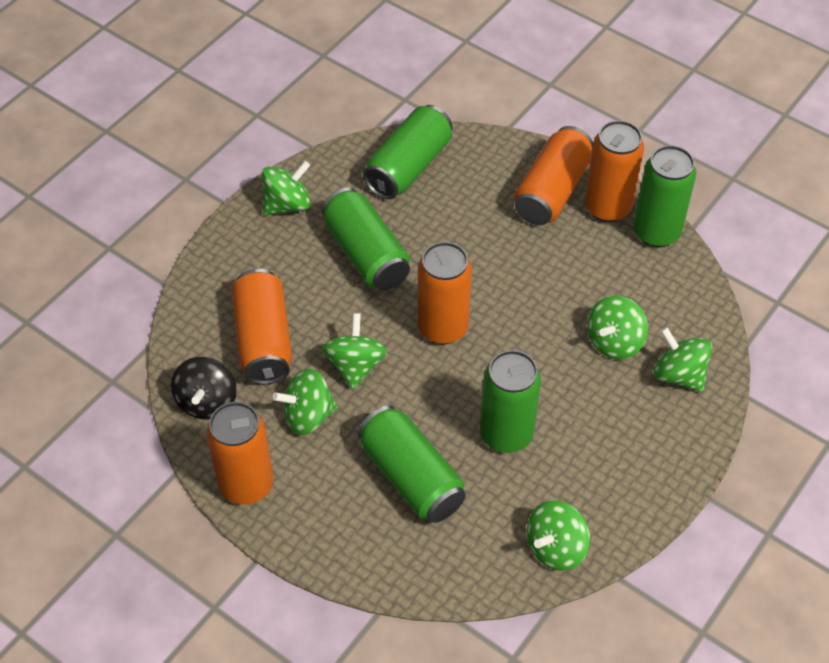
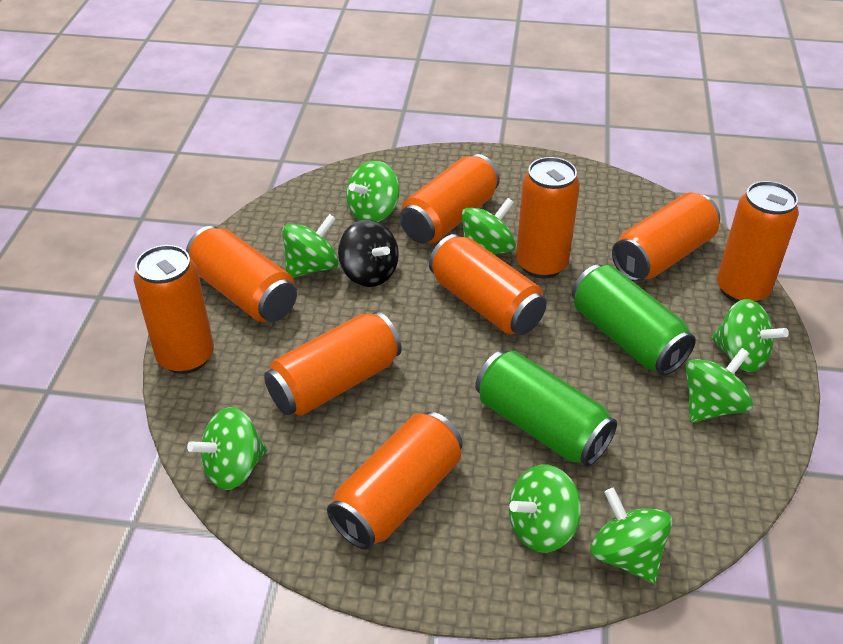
green can: [322,187,410,291] [358,405,466,523] [363,105,452,200] [480,350,541,453] [634,145,696,247] = 5 -> [475,351,617,467] [572,264,696,375] = 2
green spinning top: [261,161,311,216] [272,369,338,435] [322,313,388,389] [527,500,590,571] [588,295,648,359] [654,327,712,392] = 6 -> [187,407,267,490] [282,214,338,278] [346,161,400,222] [462,198,516,254] [509,465,581,553] [590,488,673,583] [686,348,753,423] [711,299,789,372] = 8
orange can: [206,402,273,505] [231,268,292,385] [418,242,472,344] [514,126,593,225] [585,120,644,222] = 5 -> [134,245,214,374] [186,226,297,322] [264,311,402,416] [327,412,463,550] [400,154,500,243] [429,234,547,335] [516,157,580,278] [612,192,720,282] [717,181,799,303] = 9

